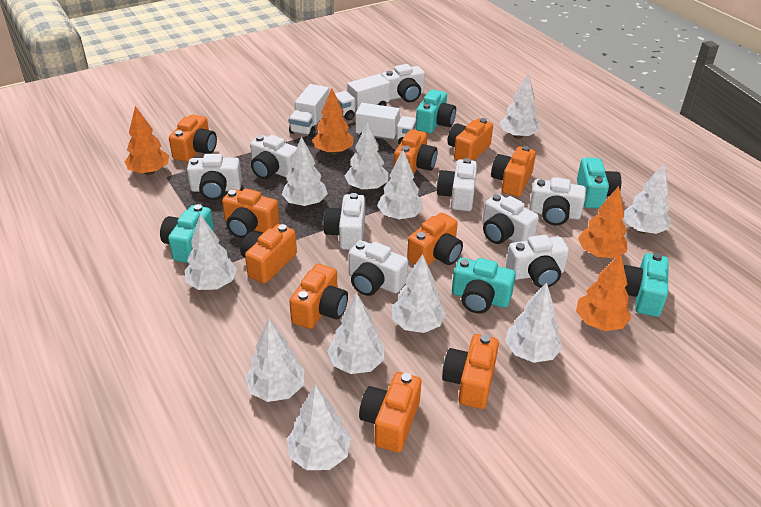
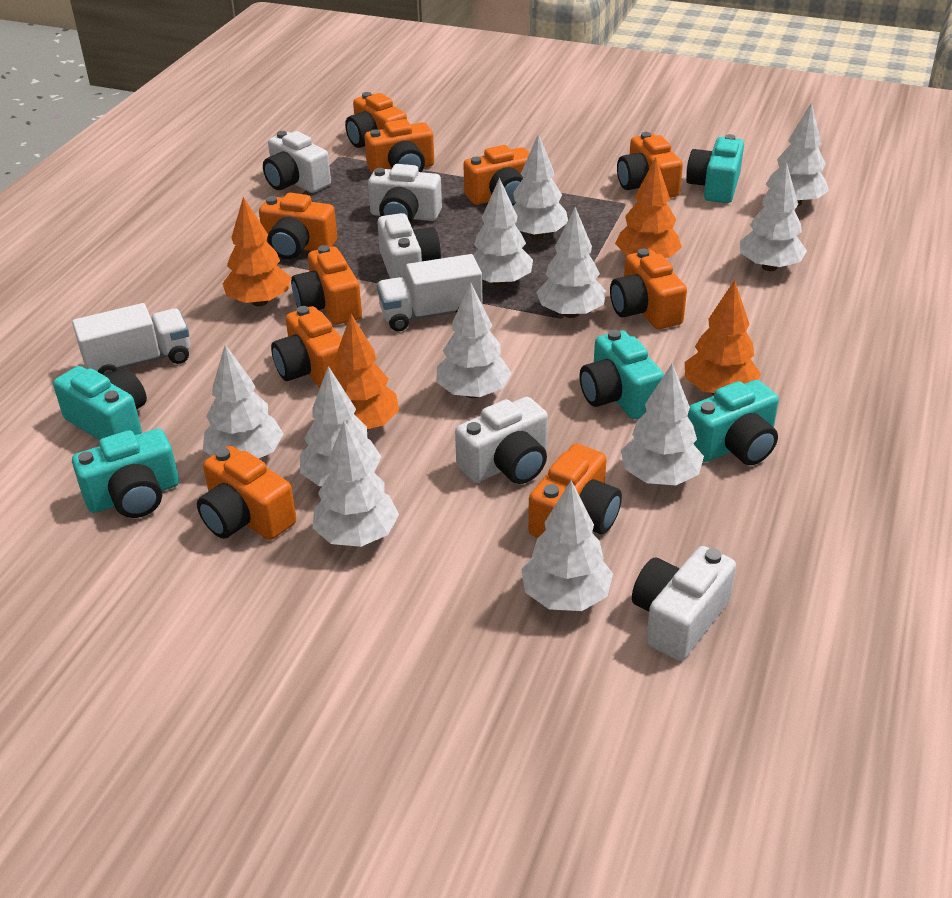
white camera: [187,154,242,200] [250,135,297,179] [323,193,365,250] [349,240,408,296] [381,64,425,102] [437,158,477,211] [482,194,539,244] [506,235,569,288] [529,177,586,226] = 9 -> [263,131,331,193] [368,164,442,223] [377,213,441,284] [455,397,548,484] [632,546,736,661] = 5
white truck: [289,84,329,137] [335,74,390,120] [356,103,417,145] = 3 -> [72,303,190,376] [377,254,483,331] = 2

